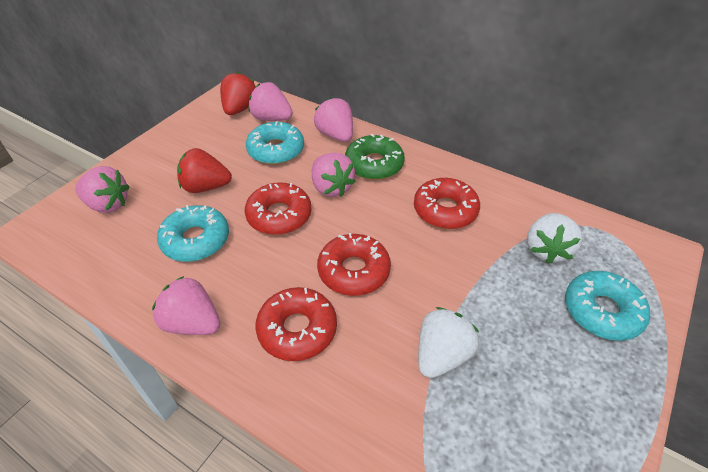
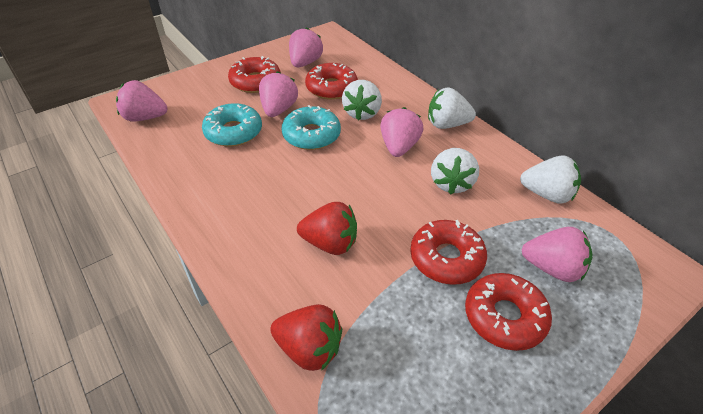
green donut: [345,134,405,180] = 1 -> none = 0
turquoise donut: [157,205,229,262] [246,122,304,165] [565,271,650,341] = 3 -> [202,103,262,147] [282,105,341,150] = 2
white strawberry: [418,307,479,378] [527,213,583,264] = 2 -> [342,80,382,121] [428,87,476,129] [431,148,479,195] [520,156,581,204] = 4

